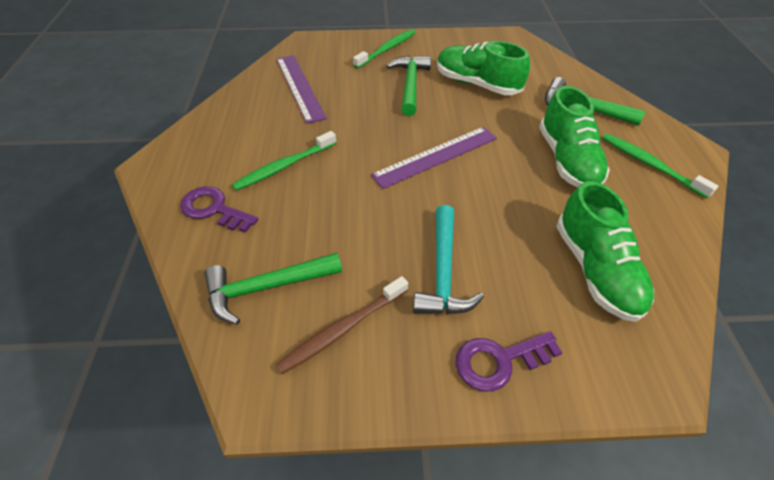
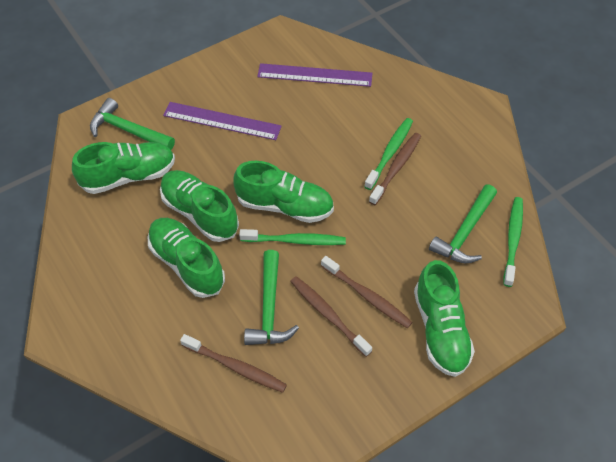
brown toothbrush: [276,276,408,374] = 1 -> [180,334,287,393] [290,276,372,357] [321,256,412,329] [369,133,421,205] = 4
green shoe: [437,41,530,95] [539,86,610,188] [557,181,654,322] = 3 -> [72,142,175,194] [148,218,225,298] [160,170,239,242] [233,161,334,223] [414,260,475,377] = 5
purple key: [180,186,259,233] [456,331,563,392] = 2 -> none = 0
turquoise hammer: [413,205,484,314] = 1 -> none = 0

